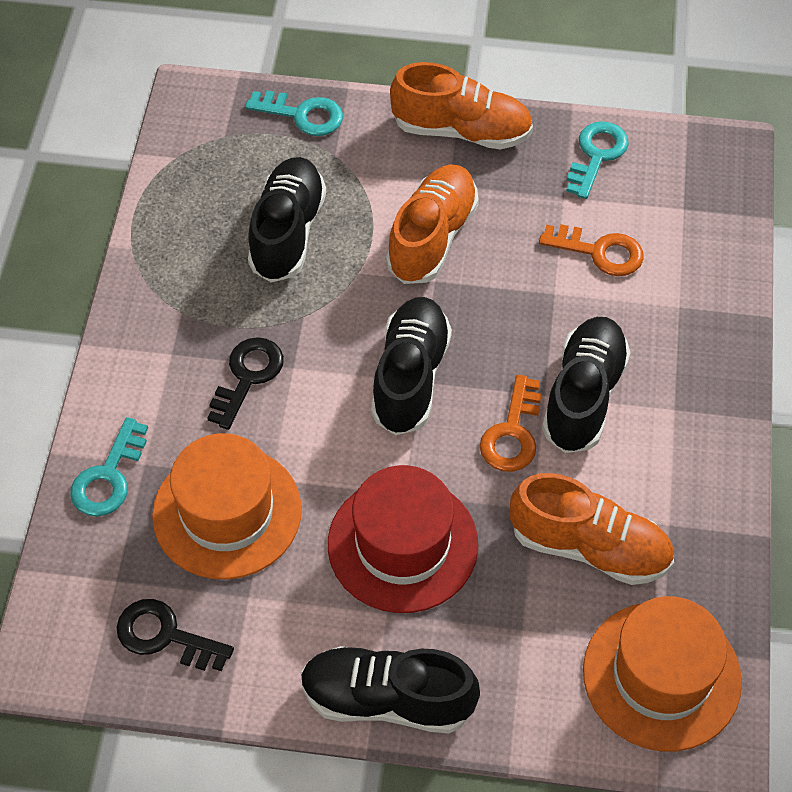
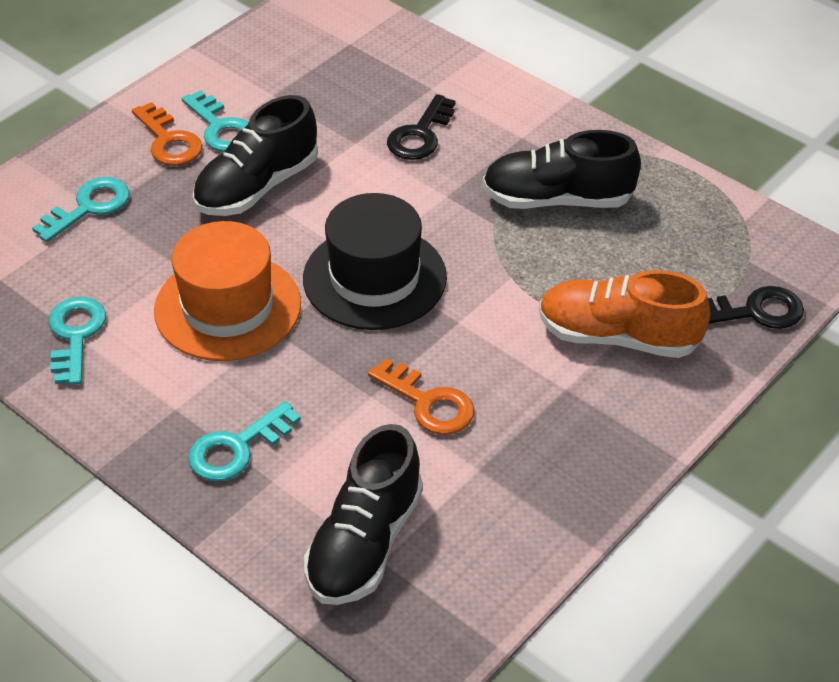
black hat: none = 0 -> [303,193,447,330] = 1
black shoe: [248,157,326,282] [301,646,480,734] [371,297,452,435] [542,317,630,453] = 4 -> [193,95,318,216] [304,424,423,605] [483,130,641,209] = 3
orange hat: [152,433,302,579] [583,596,742,751] = 2 -> [154,221,301,361] = 1
orange shoe: [386,164,479,284] [390,62,533,149] [510,473,674,585] = 3 -> [539,270,711,358] = 1
red hat: [328,465,478,613] = 1 -> none = 0
turquoise key: [70,417,148,516] [245,90,343,136] [566,121,629,199] = 3 -> [32,177,130,242] [49,297,106,385] [182,90,249,152] [188,401,301,481] = 4

